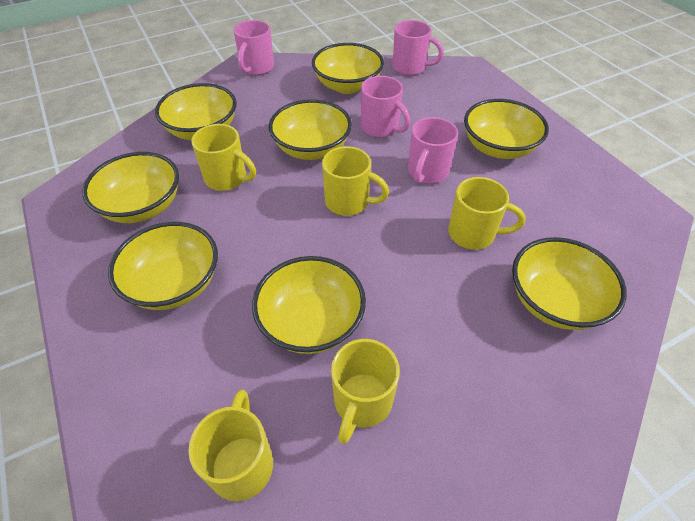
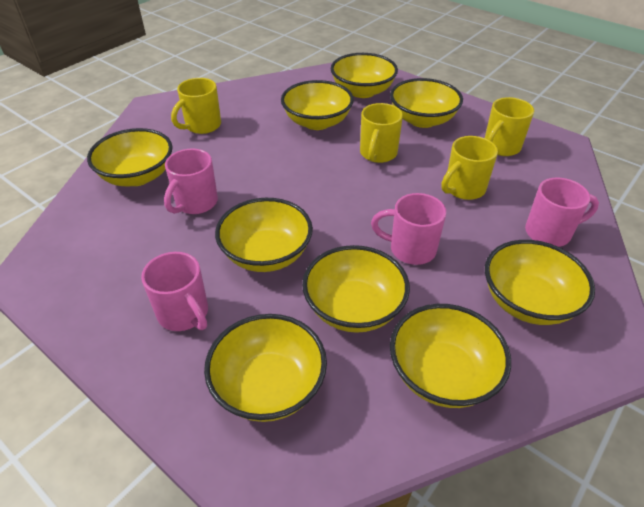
yellow bowl: [82,152,179,223] [108,222,218,310] [155,83,236,140] [252,256,366,354] [269,99,352,160] [312,43,384,94] [464,99,549,159] [512,237,627,330] = 8 -> [87,128,172,187] [204,314,327,422] [215,198,313,272] [281,80,354,130] [302,245,410,333] [331,53,398,98] [390,78,463,128] [390,304,511,408] [485,240,595,325] = 9
yellow mug: [188,390,273,501] [191,124,256,191] [322,146,389,216] [331,339,400,444] [448,177,525,250] = 5 -> [171,78,221,134] [360,103,403,163] [442,136,498,200] [485,97,534,156] = 4

